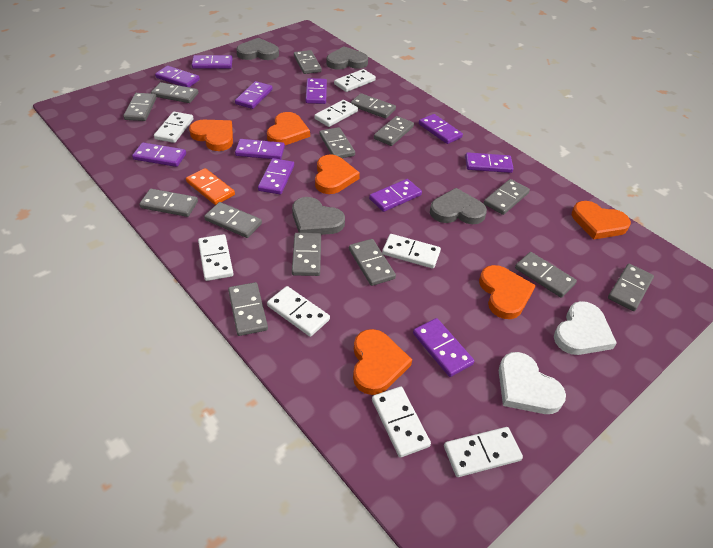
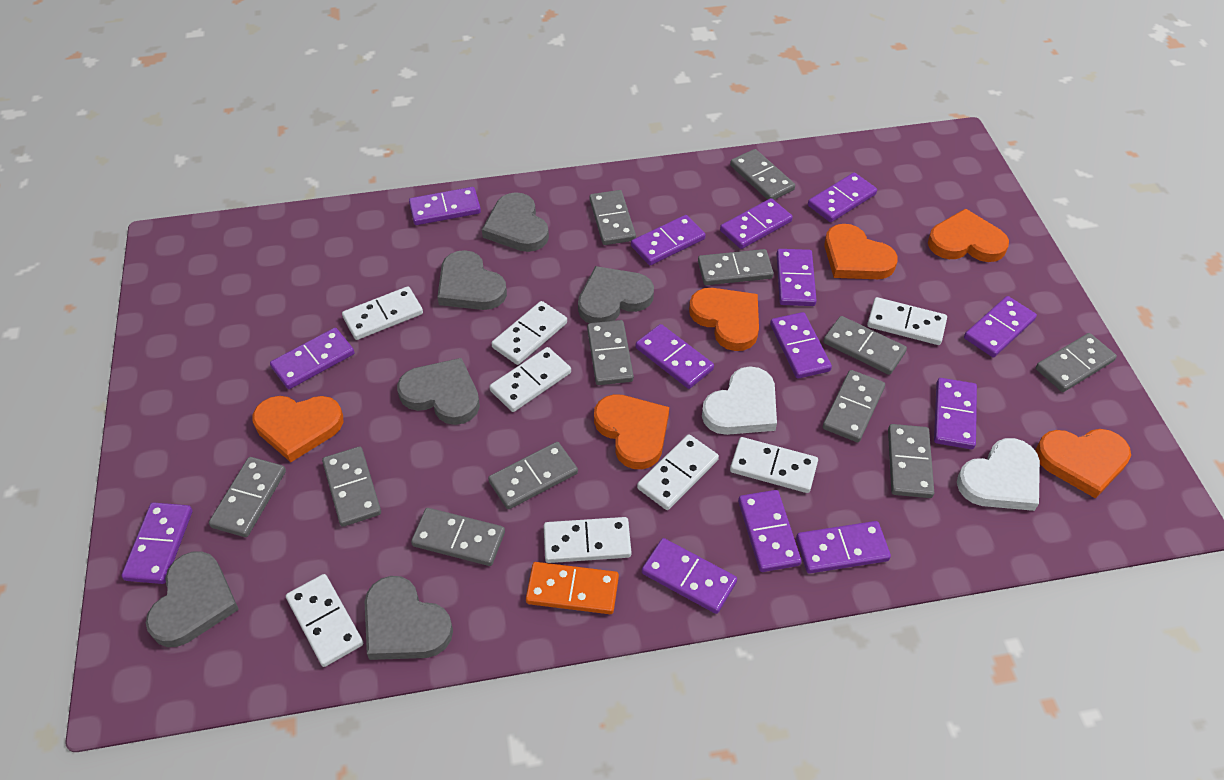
grey domino: [123,93,157,121] [139,189,198,217] [151,82,198,103] [204,202,262,238] [228,282,268,336] [292,233,321,276] [294,50,322,74] [320,127,355,158] [349,239,396,286] [351,93,396,119] [374,116,414,146] [484,179,530,215] [515,252,577,298] [608,264,654,311] = 14 -> [209,457,286,537] [322,447,381,527] [411,508,505,566] [488,442,578,509] [587,320,634,385] [590,190,636,245] [698,249,774,285] [730,149,795,200] [823,316,907,375] [823,370,885,442] [888,424,934,498] [1036,333,1117,392] = 12
grey heart: [236,38,279,60] [292,197,345,235] [326,46,368,70] [430,188,487,224] = 4 -> [146,551,239,647] [365,576,453,660] [397,358,480,425] [437,250,507,310] [482,192,549,252] [578,266,654,323] = 6
purple domino: [132,142,186,167] [155,66,200,87] [192,55,233,69] [235,81,273,109] [235,139,285,159] [258,158,294,194] [305,78,327,104] [369,179,422,212] [413,318,474,377] [419,114,463,144] [465,152,514,173] = 11 -> [121,502,193,584] [270,328,354,389] [409,187,481,225] [631,215,706,265] [636,324,714,389] [642,538,737,614] [720,198,793,249] [738,490,802,572] [770,312,832,379] [777,249,817,306] [796,521,891,573] [808,173,877,222] [934,378,977,449] [964,296,1037,357] = 14

